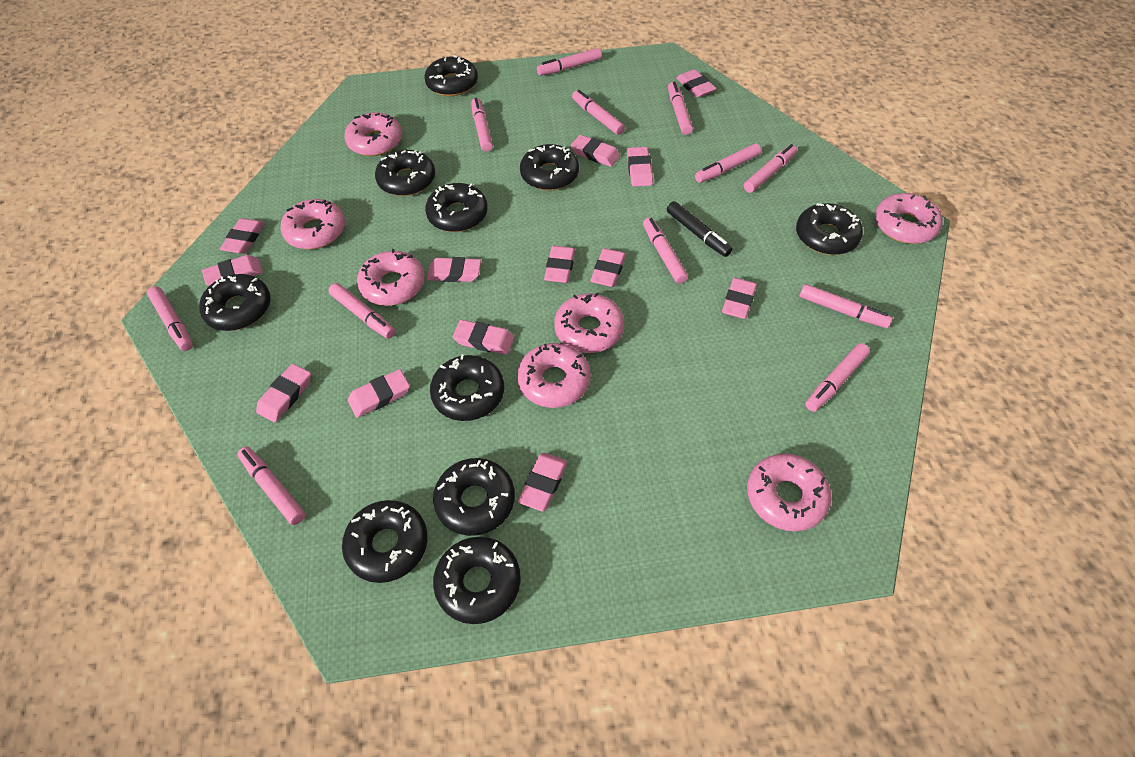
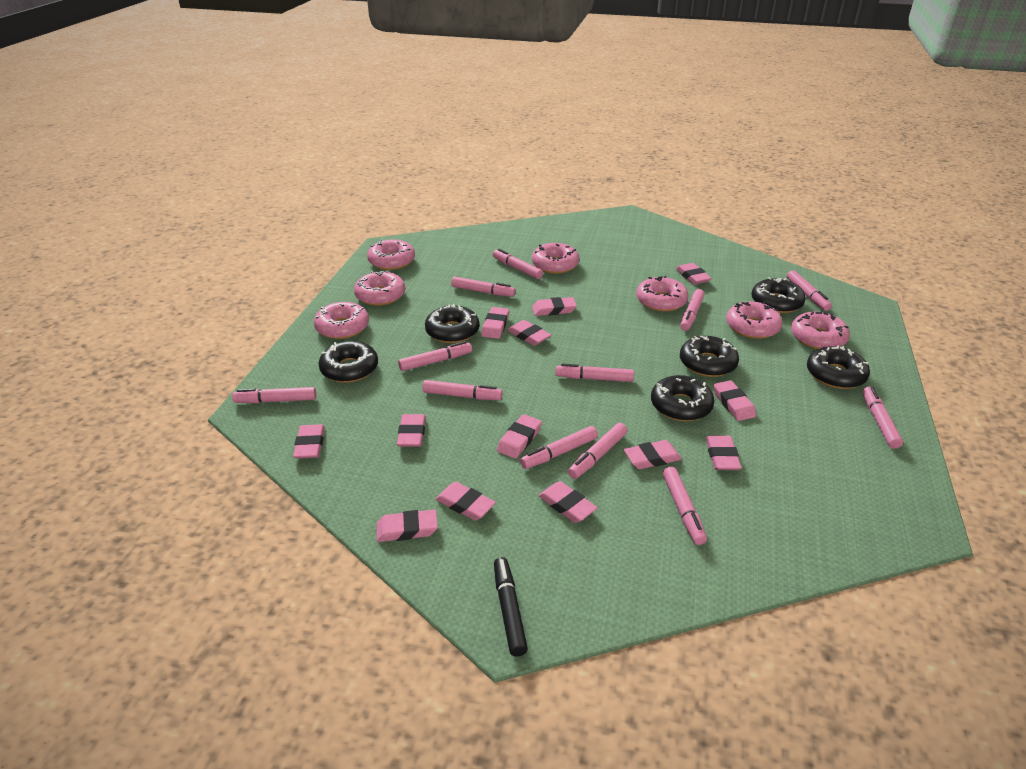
black donut: [199,274,271,331] [342,500,428,583] [375,150,435,196] [424,55,478,96] [425,183,488,232] [430,354,504,421] [433,458,515,536] [433,537,521,624] [520,144,579,191] [796,203,863,255] = 10 -> [318,341,378,383] [425,304,480,343] [651,375,714,421] [680,336,739,377] [752,277,806,313] [807,345,870,389] = 6

